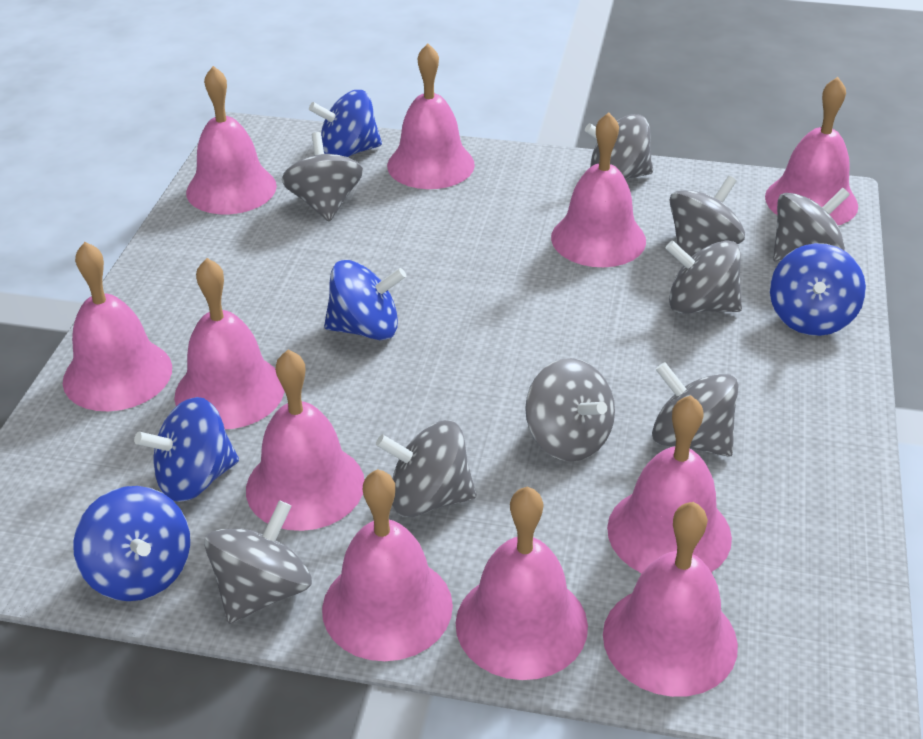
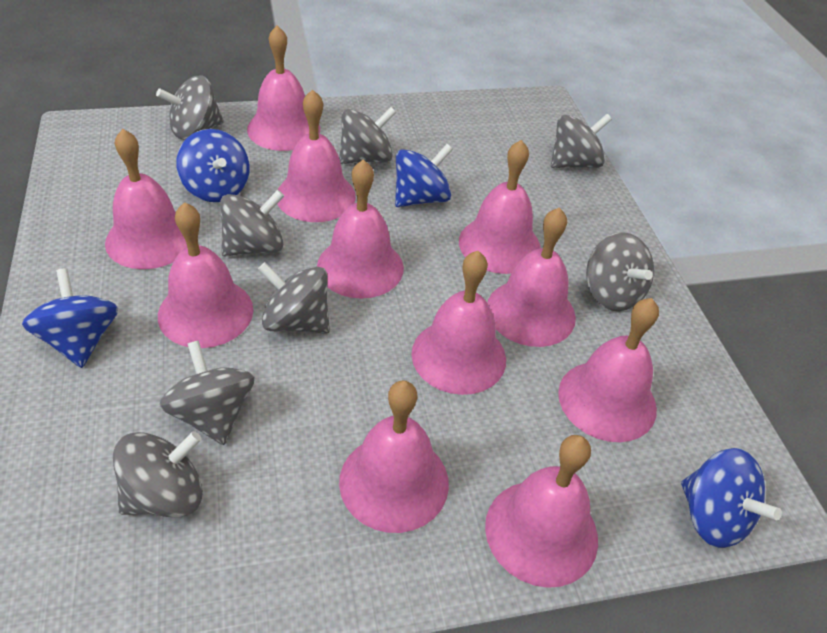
blue spinning top: [73,486,190,601] [134,397,239,502] [309,90,382,157] [324,260,406,340] [770,243,866,336] = 5 -> [22,268,118,368] [176,129,250,202] [395,144,453,207] [681,448,782,548] = 4
grey spinning top: [204,500,312,624] [282,132,363,222] [376,420,476,517] [525,358,615,461] [585,114,653,180] [652,362,739,457] [666,240,742,314] [670,176,745,257] [773,188,850,262] = 9 -> [113,431,203,517] [156,76,224,139] [159,340,254,445] [220,190,284,256] [258,262,330,334] [339,107,397,164] [551,114,612,168] [586,232,654,311] = 8

